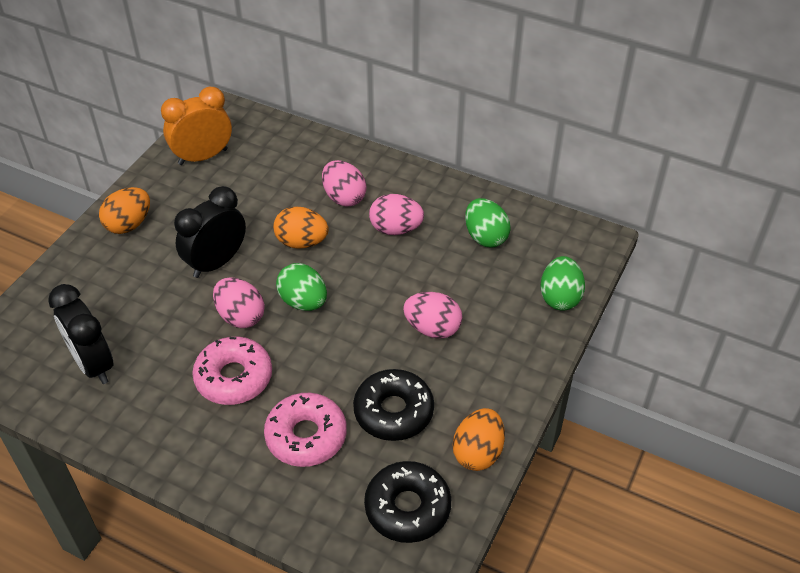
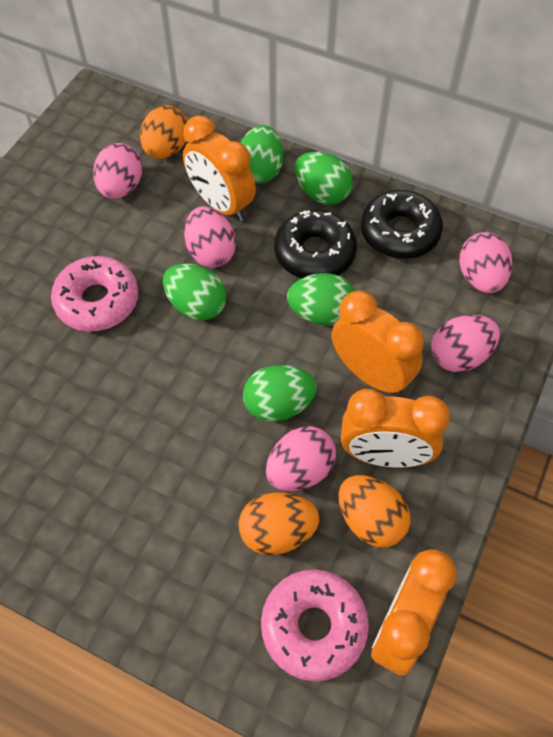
black clock: [48,284,114,384] [174,186,246,278] = 2 -> none = 0
green egg: [276,263,327,311] [465,198,510,247] [540,256,585,311] = 3 -> [163,264,227,320] [241,125,283,184] [243,365,317,422] [287,273,355,325] [294,152,353,205] = 5
orange clock: [161,87,232,165] = 1 -> [183,115,256,222] [331,291,424,396] [341,389,450,468] [371,549,457,676] = 4
pink egg: [213,278,265,328] [322,160,366,207] [369,194,424,235] [403,292,462,339] = 4 -> [93,143,143,199] [184,206,236,268] [266,426,336,491] [431,315,500,372] [459,232,512,293] = 5

